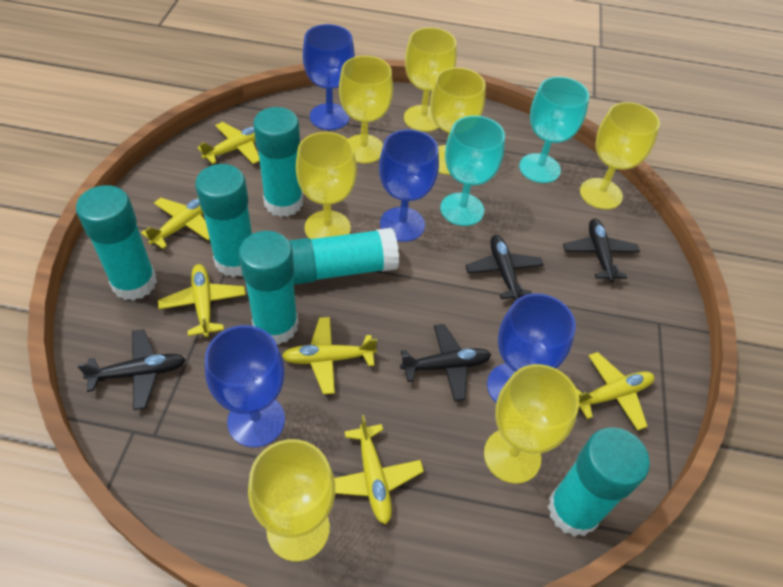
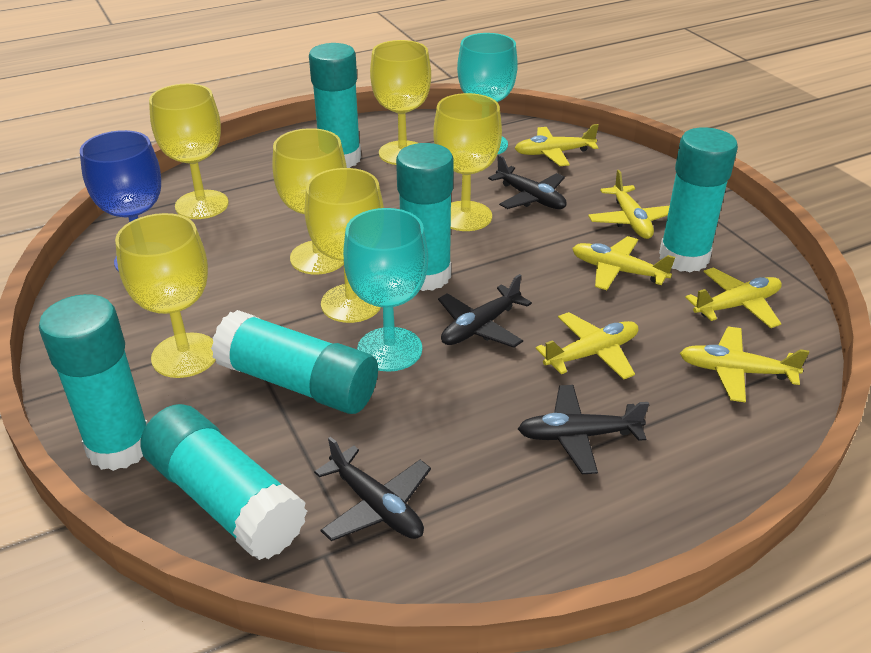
blue goblet: [205,325,285,447] [303,24,355,130] [379,129,439,242] [487,293,576,403] = 4 -> [80,130,161,272] = 1
yellow goblet: [248,439,335,561] [296,132,357,239] [339,56,393,163] [404,27,457,132] [430,67,486,175] [484,364,579,484] [580,102,660,210] = 7 -> [115,213,216,378] [149,83,229,219] [272,128,347,274] [305,168,384,323] [370,40,431,165] [433,93,502,231] = 6

